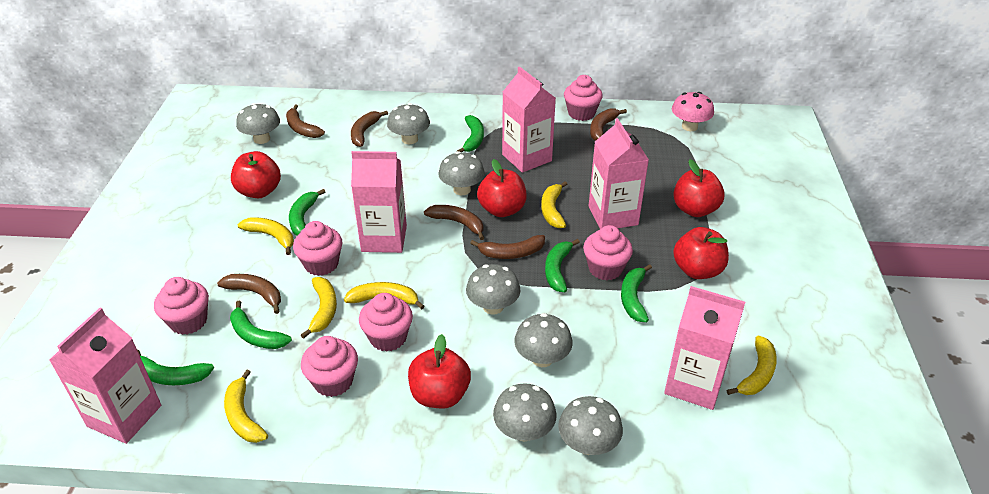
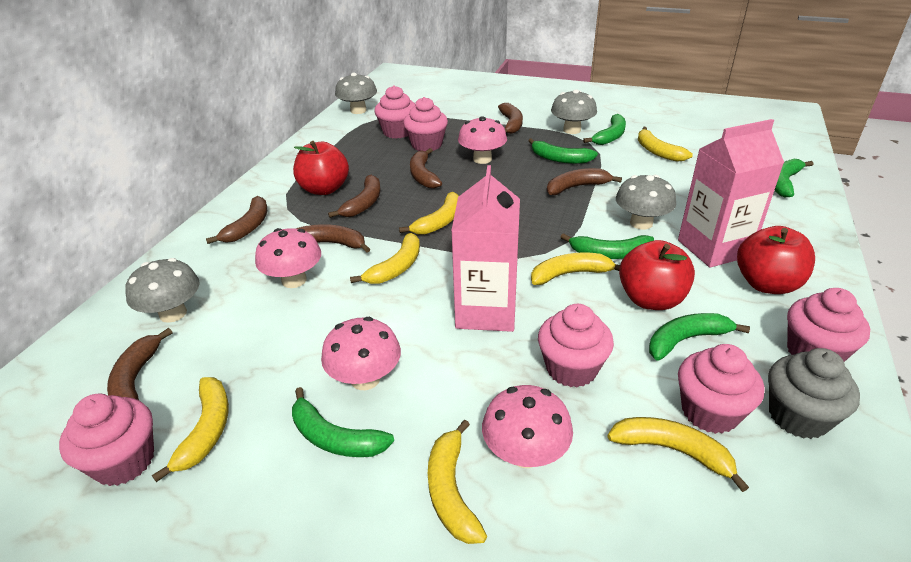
brown banana: [217,274,281,314] [286,105,325,138] [351,111,388,147] [424,205,484,240] [470,235,545,259] [590,108,627,141] = 6 -> [107,328,172,400] [206,196,267,244] [296,224,370,253] [328,175,380,218] [410,148,442,188] [498,103,523,134] [547,168,622,195] = 7
grey cupcake: none = 0 -> [768,348,860,439] = 1
grey mushroom: [236,103,280,144] [387,103,430,144] [438,151,485,195] [466,264,521,315] [493,383,557,442] [514,313,573,367] [558,396,623,455] = 7 -> [125,258,200,323] [335,73,377,114] [551,89,597,134] [616,175,676,230] = 4
pink carton: [49,308,161,444] [351,151,407,253] [502,67,556,173] [589,118,649,229] [664,286,745,410] = 5 -> [451,165,520,332] [678,119,784,268] = 2
pink mushroom: [672,92,714,131] = 1 -> [255,228,321,288] [321,317,401,390] [458,116,507,164] [482,385,573,468] = 4
red apple: [231,151,281,198] [408,334,471,408] [477,159,527,217] [673,159,725,217] [673,227,729,279] = 5 -> [293,141,349,195] [619,240,695,310] [737,226,815,294] = 3
yellow banana: [224,369,268,443] [237,218,294,255] [301,277,337,339] [344,282,424,309] [541,181,567,228] [727,335,777,395] = 6 -> [152,377,229,482] [350,233,420,284] [399,192,459,235] [428,420,487,544] [531,252,620,285] [607,417,749,492] [638,127,693,162] = 7

